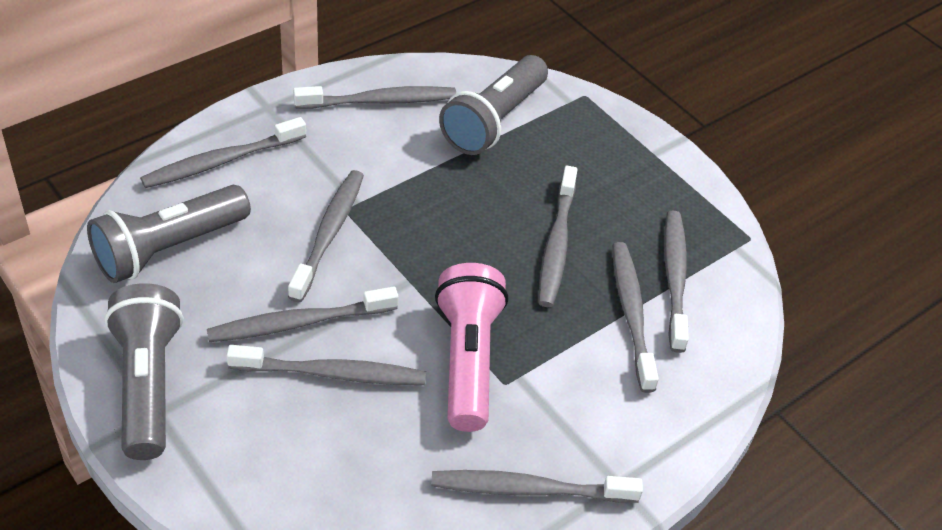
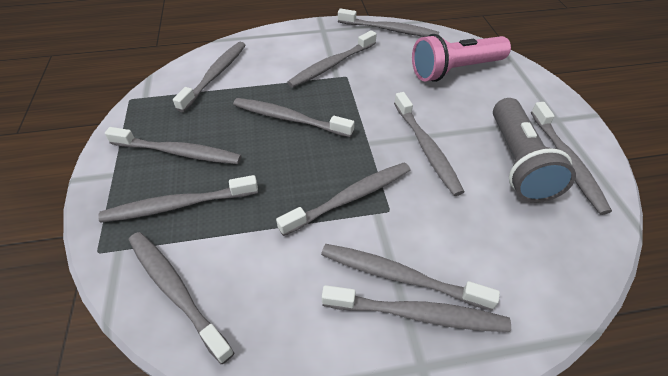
grey flashlight: [87,185,251,283] [104,283,183,460] [439,55,548,155] = 3 -> [493,98,576,203] = 1
grey toothbrush: [140,117,306,188] [207,286,398,342] [227,345,426,385] [288,170,364,302] [293,86,456,109] [431,470,643,503] [538,166,578,307] [612,242,659,393] [664,210,689,353] = 9 -> [98,175,258,222] [105,127,242,164] [129,232,234,364] [173,42,246,112] [233,98,354,138] [276,162,410,236] [287,30,377,88] [321,244,500,311] [322,285,511,332] [338,8,439,37] [394,92,464,196] [531,102,612,215] = 12

